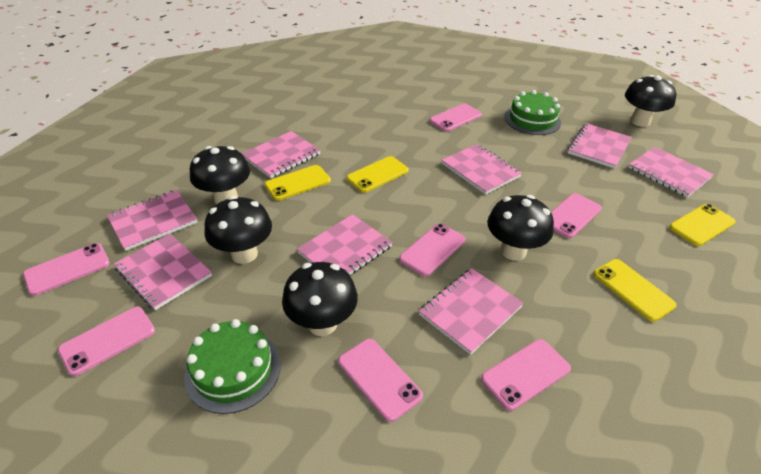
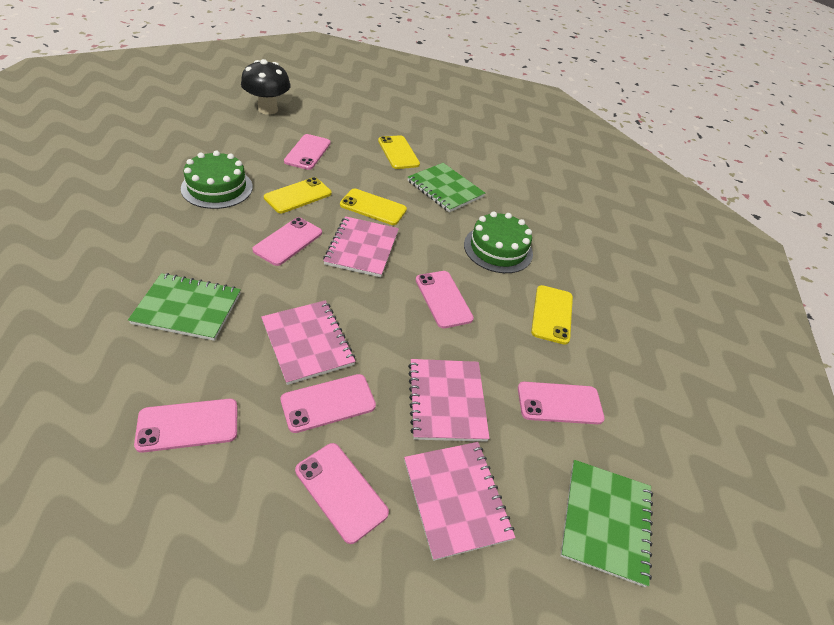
black mushroom: [190,146,250,204] [205,196,272,264] [282,262,358,336] [487,195,554,261] [625,75,677,127] = 5 -> [241,59,290,115] = 1
green notebook: none = 0 -> [128,273,241,341] [408,163,485,212] [560,460,653,587] = 3
pink notebook: [107,190,198,251] [114,234,212,310] [242,131,321,178] [297,214,393,275] [419,268,524,355] [442,144,522,195] [568,123,632,169] [628,147,714,198] = 8 -> [261,300,356,385] [323,216,399,277] [404,442,516,561] [408,359,490,442] = 4

